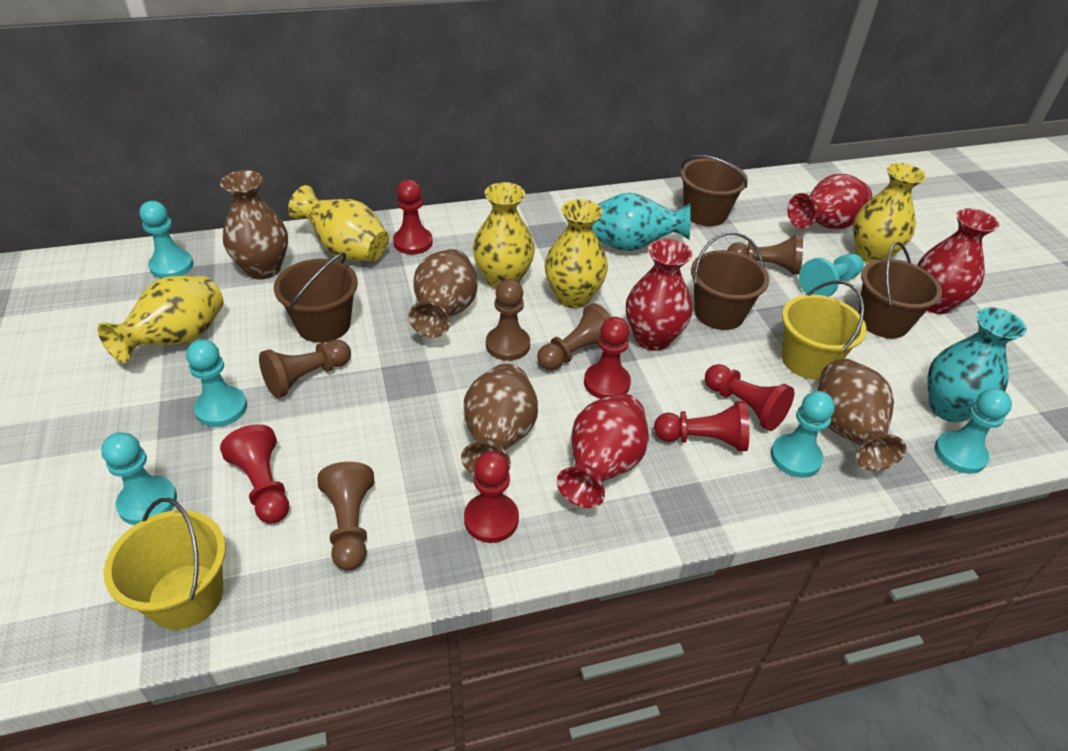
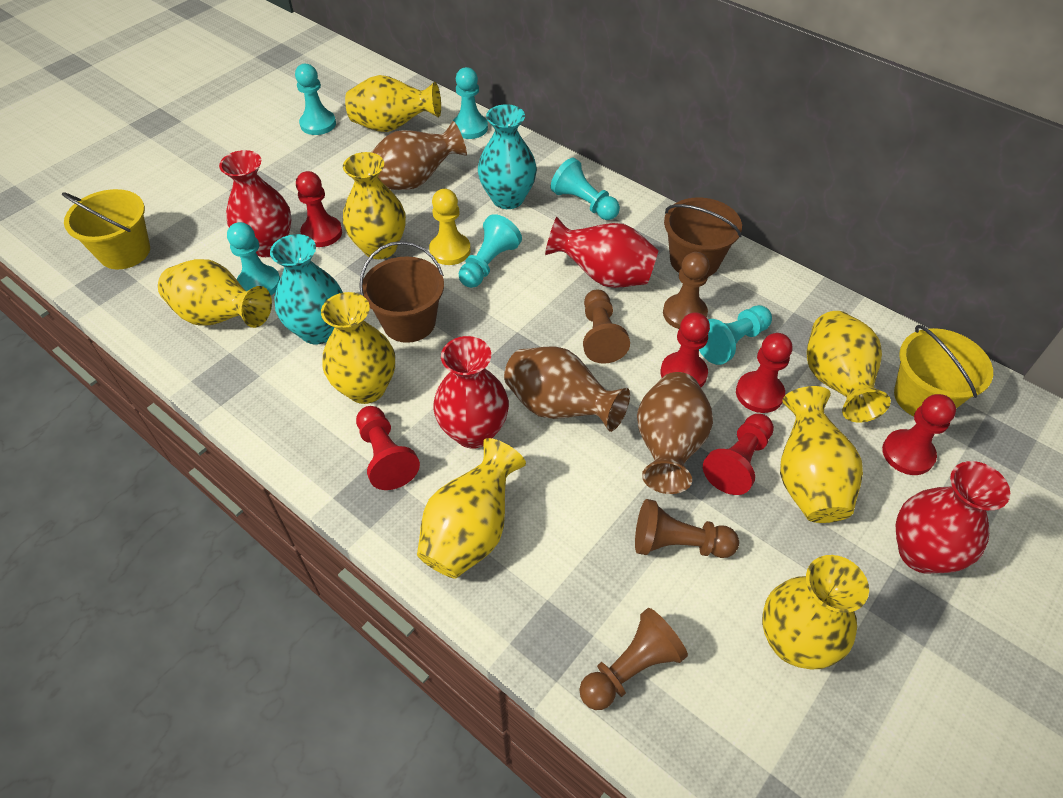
brown bucket: [274,252,358,343] [680,155,748,226] [691,232,770,330] [858,242,942,338] = 4 -> [359,241,444,343] [664,197,742,277] = 2
brown pawn: [259,340,351,398] [318,462,374,570] [486,279,530,361] [537,303,611,370] [727,234,803,274] = 5 -> [579,608,688,710] [583,290,630,364] [635,499,739,558] [663,252,710,329] = 4
brown vase: [220,170,288,280] [408,249,478,338] [461,364,538,475] [817,359,906,471] = 4 -> [371,121,467,190] [504,346,630,432] [637,372,713,494] = 3
yellow pawn: none = 0 -> [429,189,471,265] = 1
yellow vase: [98,276,224,363] [288,185,389,262] [473,182,535,289] [545,199,608,308] [853,163,926,263] = 5 -> [158,259,272,328] [321,292,395,404] [343,152,406,259] [345,75,441,132] [417,438,526,579] [762,555,869,670] [780,386,863,523] [807,311,891,422] = 8

